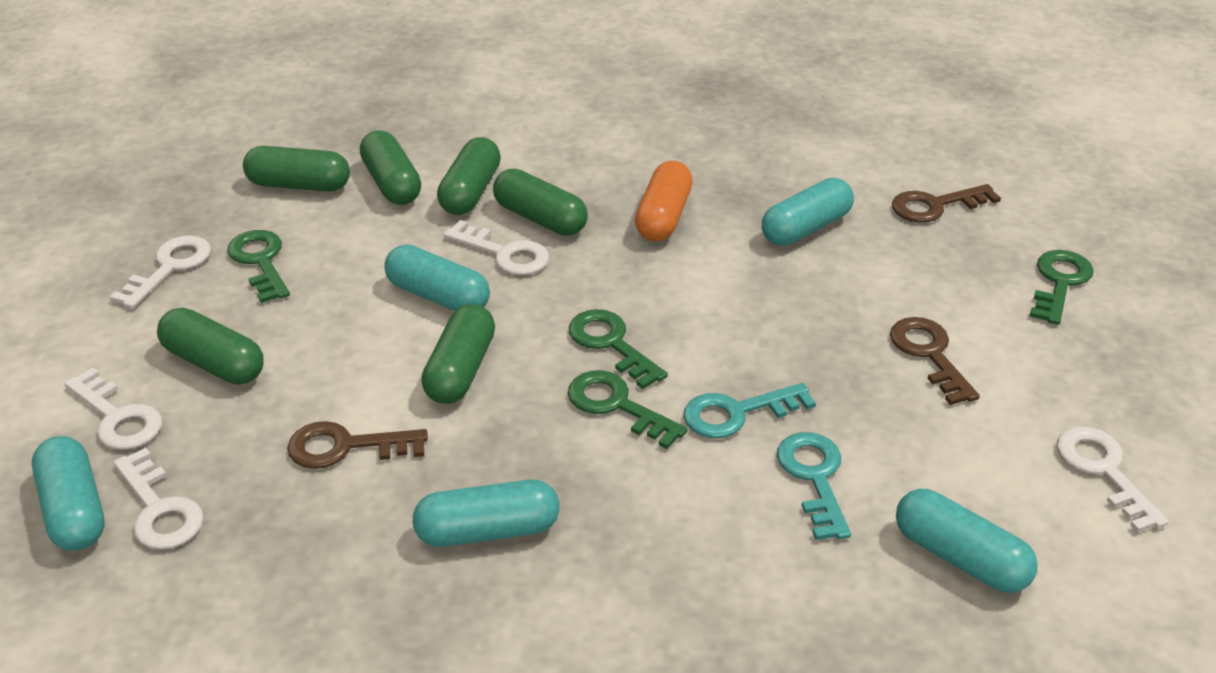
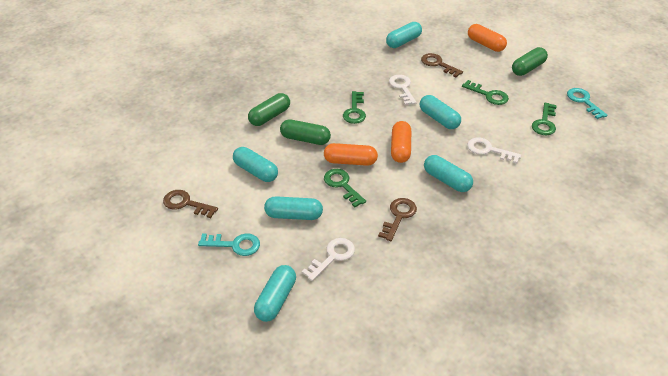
green capsule: [157,308,264,385] [243,146,350,192] [360,130,421,205] [421,304,495,404] [437,137,501,215] [493,169,588,236] = 6 -> [248,93,290,126] [280,119,331,145] [512,47,548,76] = 3
orange capsule: [635,161,693,241] = 1 -> [324,143,378,166] [391,121,411,163] [468,24,507,52] = 3
turquoise capsule: [32,436,105,551] [385,245,490,311] [413,480,560,547] [762,178,854,246] [896,489,1038,593] = 5 -> [233,147,278,182] [254,265,296,322] [264,196,323,220] [386,22,422,48] [420,95,461,129] [424,155,473,192] = 6
white key: [64,368,162,450] [110,235,211,309] [113,448,204,550] [443,220,549,275] [1057,426,1169,533] = 5 -> [302,238,355,281] [389,75,416,105] [467,138,521,164] = 3

